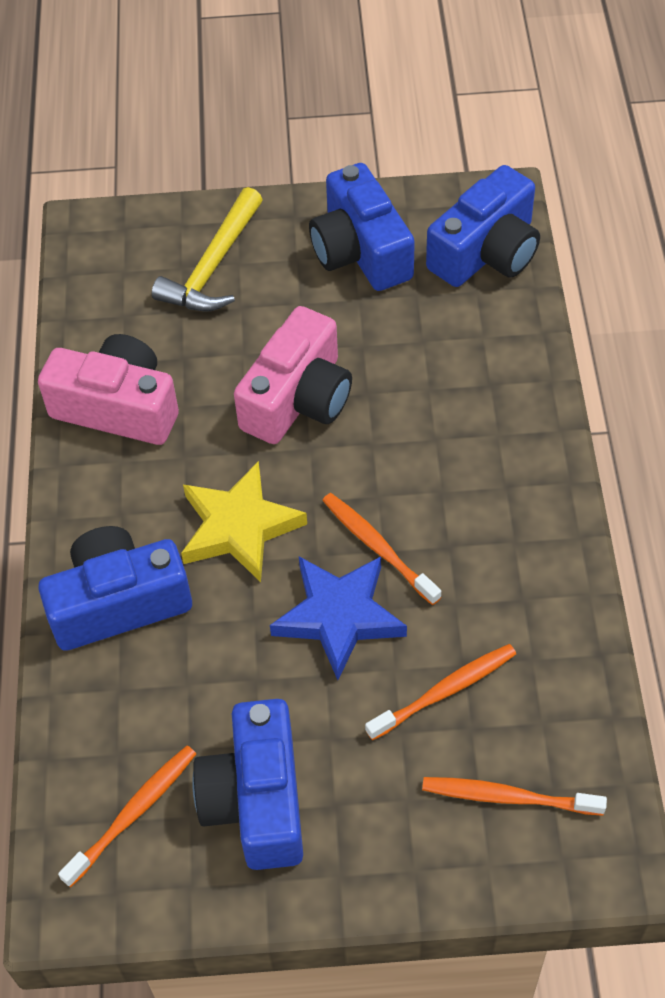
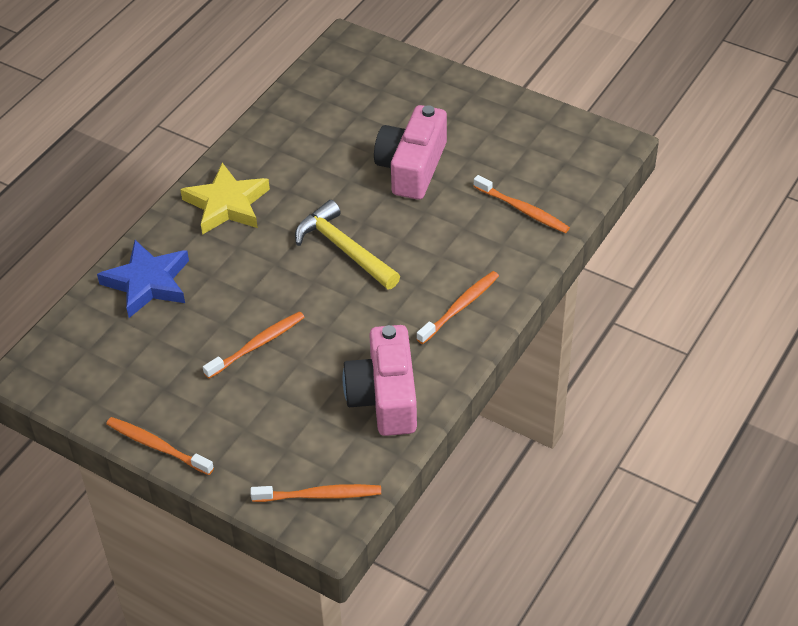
blue camera: [38,526,192,651] [192,699,303,870] [309,163,415,291] [426,165,540,287] = 4 -> none = 0
orange toothbrush: [58,746,196,887] [322,493,441,605] [365,644,516,740] [422,777,607,816] = 4 -> [106,417,214,475] [203,311,305,379] [250,484,381,502] [417,271,499,344] [473,175,570,233] = 5

